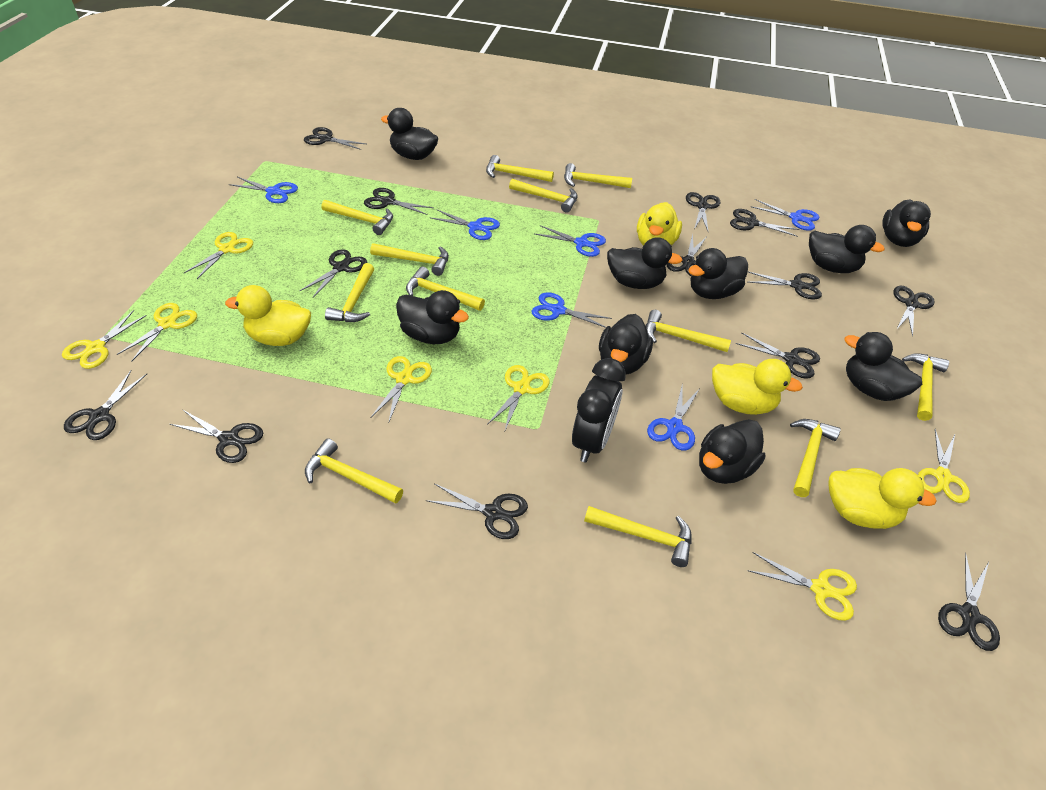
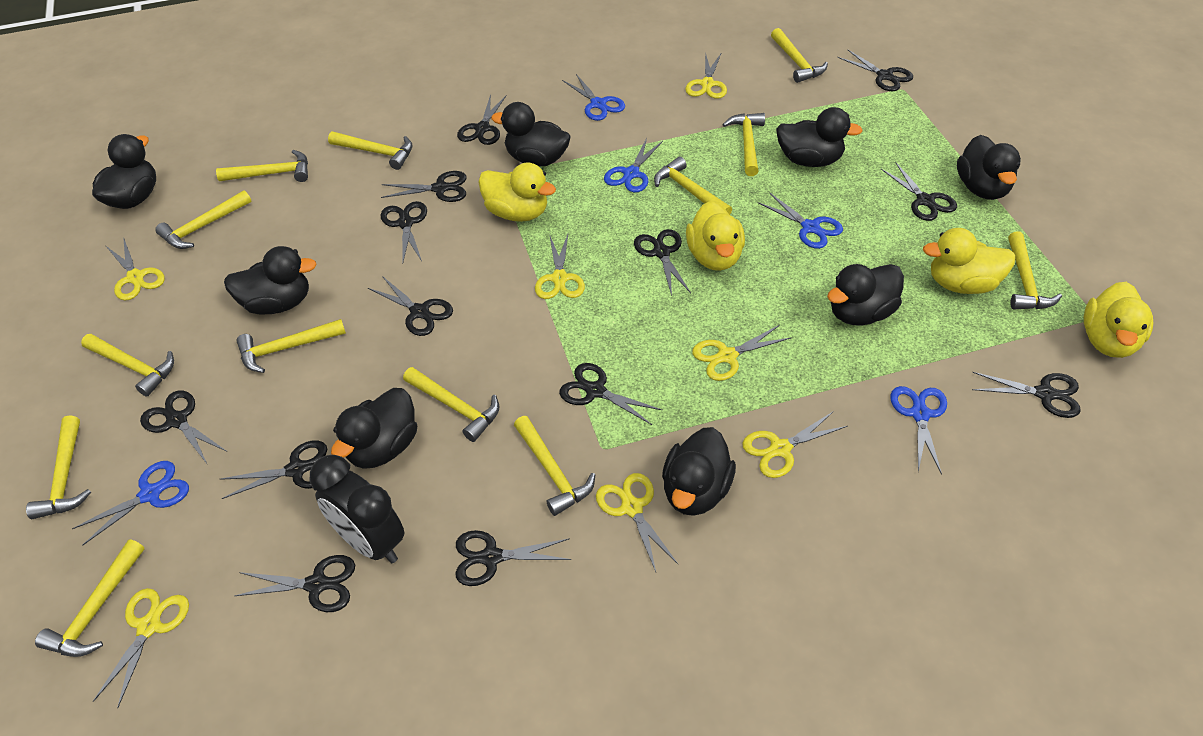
black duck: [381,108,439,160] [396,290,469,344] [599,314,653,374] [607,237,683,289] [688,248,748,299] [699,419,765,484] [809,225,885,273] [845,332,922,401] [882,199,931,247] = 9 -> [92,134,156,209] [224,246,317,315] [331,388,417,469] [491,102,571,167] [662,427,736,516] [776,107,863,167] [827,264,904,325] [957,135,1021,200] = 8
blue scissors: [229,177,298,203] [429,209,500,240] [532,292,612,328] [535,225,606,257] [647,383,700,451] [751,199,819,231] = 6 -> [72,461,189,546] [562,74,625,121] [604,138,663,192] [757,193,843,249] [890,386,947,475] = 5
yellow hammer: [305,438,403,504] [321,200,393,235] [325,263,374,322] [370,243,449,276] [406,267,485,311] [486,155,554,182] [509,179,578,213] [564,163,632,188] [584,506,692,567] [645,310,731,352] [790,419,841,497] [902,353,949,421] = 12 -> [26,415,91,519] [35,539,144,657] [81,334,174,397] [155,190,252,249] [216,150,308,182] [236,319,346,373] [328,132,412,170] [403,367,499,442] [514,416,595,516] [654,156,732,215] [722,113,765,176] [771,28,828,83] [1008,232,1062,310] = 13

